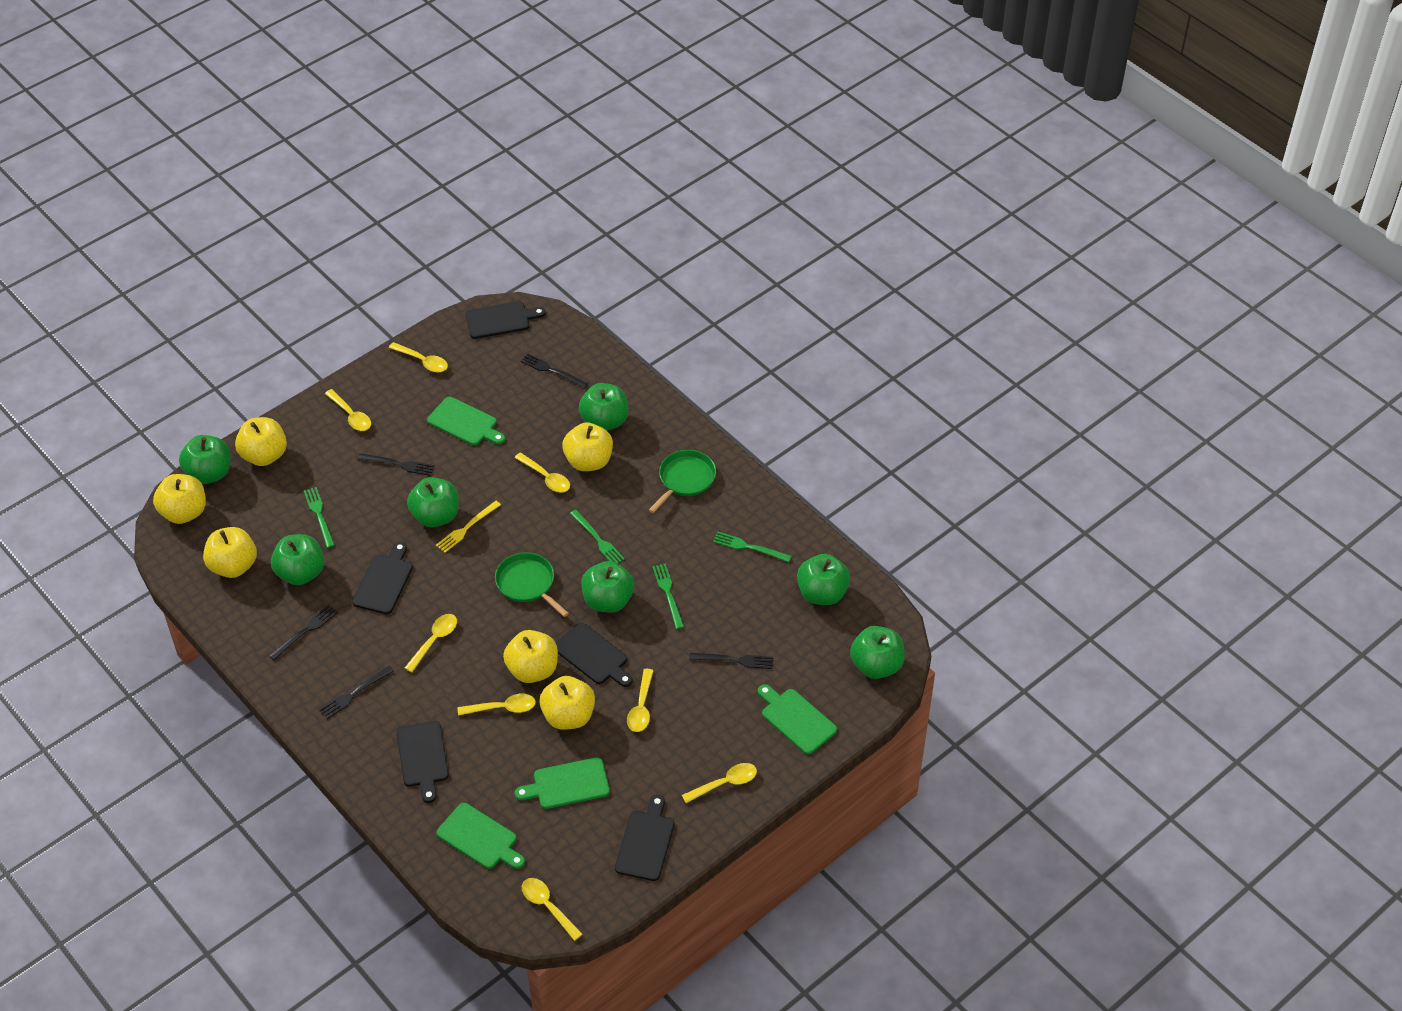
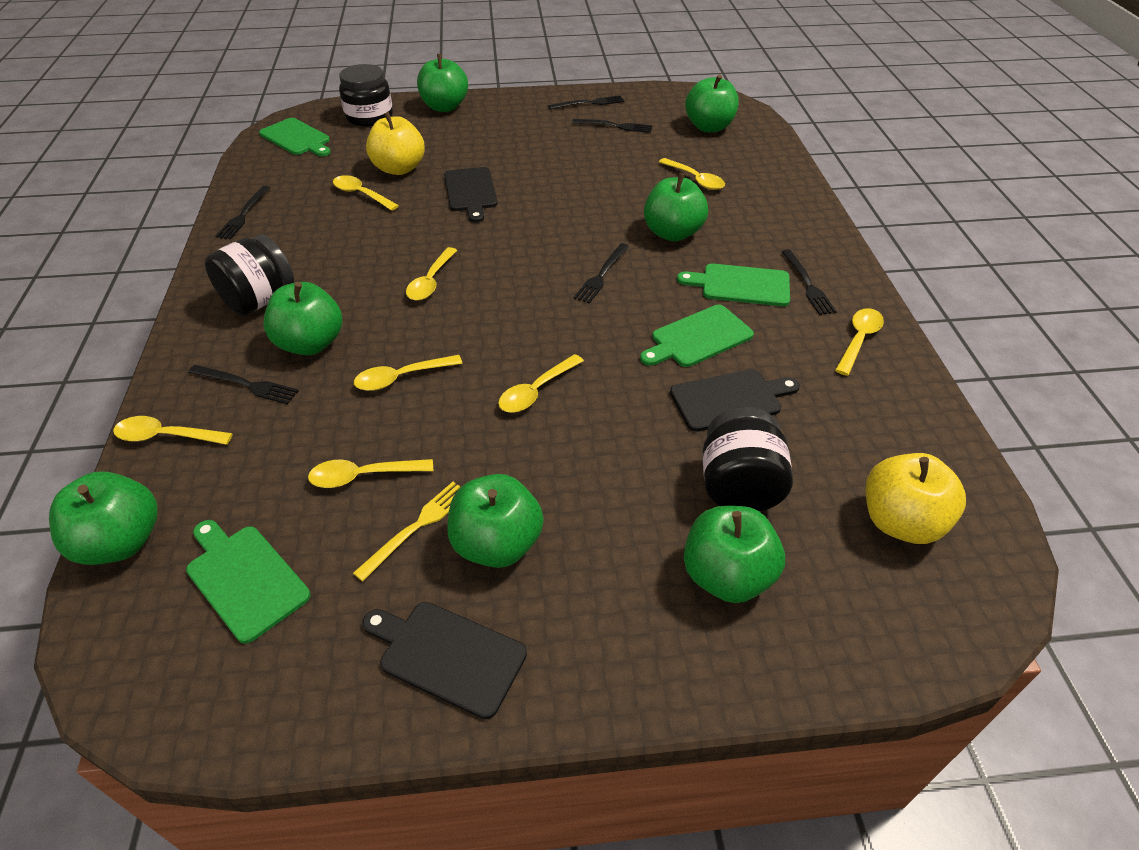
black cutting board: [352,542,413,614] [396,721,449,803] [465,301,546,339] [556,623,633,687] [615,795,674,881] = 5 -> [363,602,527,719] [444,167,497,222] [670,369,800,432] = 3
black fork: [269,604,338,660] [319,666,394,719] [357,453,435,476] [521,353,589,388] [689,653,773,669] = 5 -> [188,365,299,404] [215,186,271,239] [548,95,624,109] [572,119,652,133] [574,243,630,304] [781,249,837,315] = 6
black jar: none = 0 -> [205,234,294,315] [339,64,393,127] [703,407,793,512] = 3
green fork: [304,487,335,548] [570,510,625,564] [652,563,684,629] [713,532,792,562] = 4 -> none = 0
green pan: [495,552,569,617] [649,450,716,513] = 2 -> none = 0
yellow apple: [153,474,206,524] [203,527,257,578] [235,417,287,466] [503,630,558,683] [540,676,595,730] [562,422,613,471] = 6 -> [366,112,425,175] [866,453,966,544] = 2

